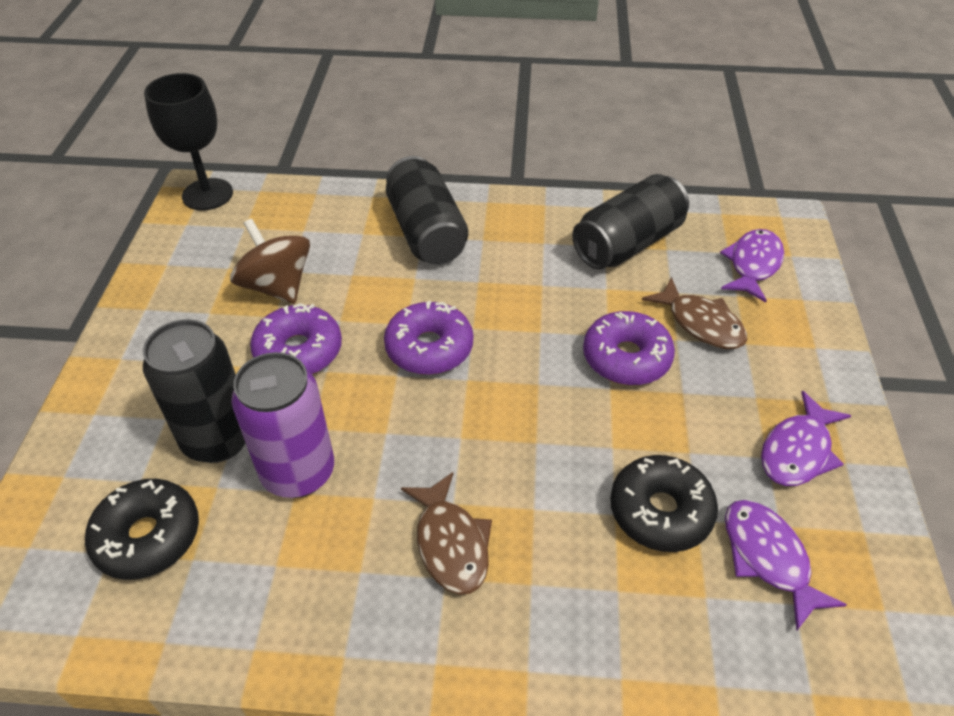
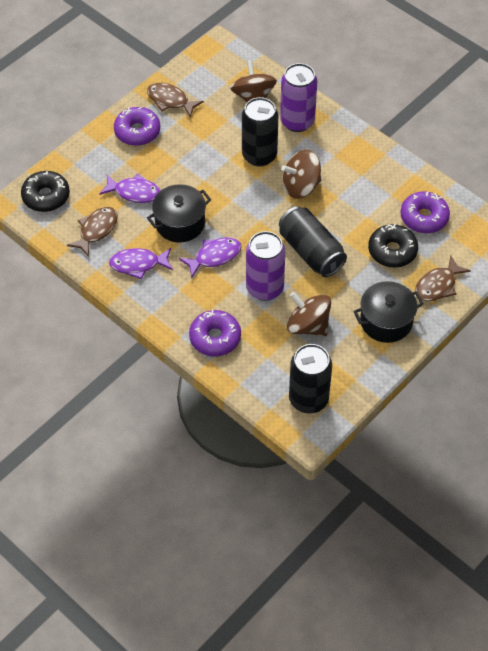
black goblet: [144,73,233,210] = 1 -> none = 0
black pot: none = 0 -> [147,184,211,242] [353,281,424,343] = 2
brown fish: [401,472,492,595] [642,277,747,349] = 2 -> [67,207,118,257] [147,83,204,118] [415,255,471,302] = 3
brown spinning top: [230,219,310,304] = 1 -> [230,59,277,102] [281,150,321,199] [287,292,331,336] = 3
purple can: [231,352,334,498] = 1 -> [246,231,285,301] [280,63,317,132] = 2

